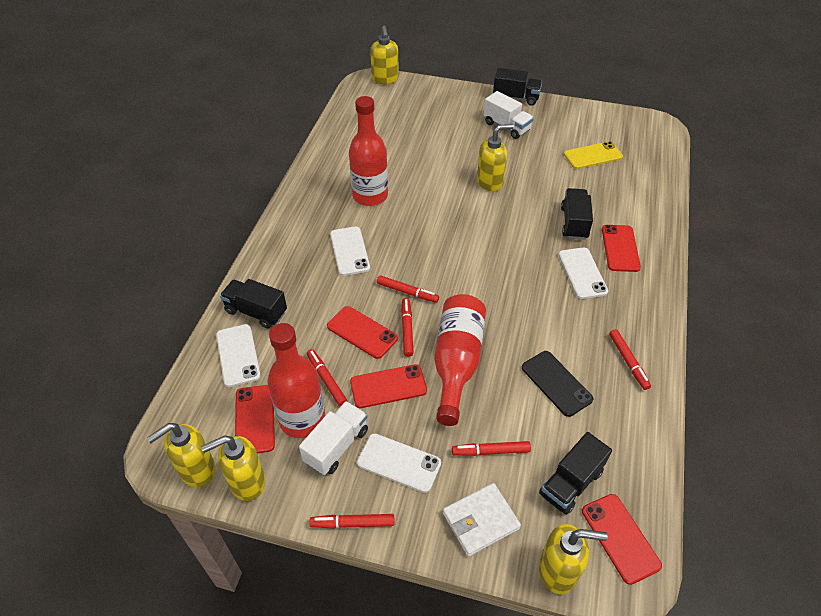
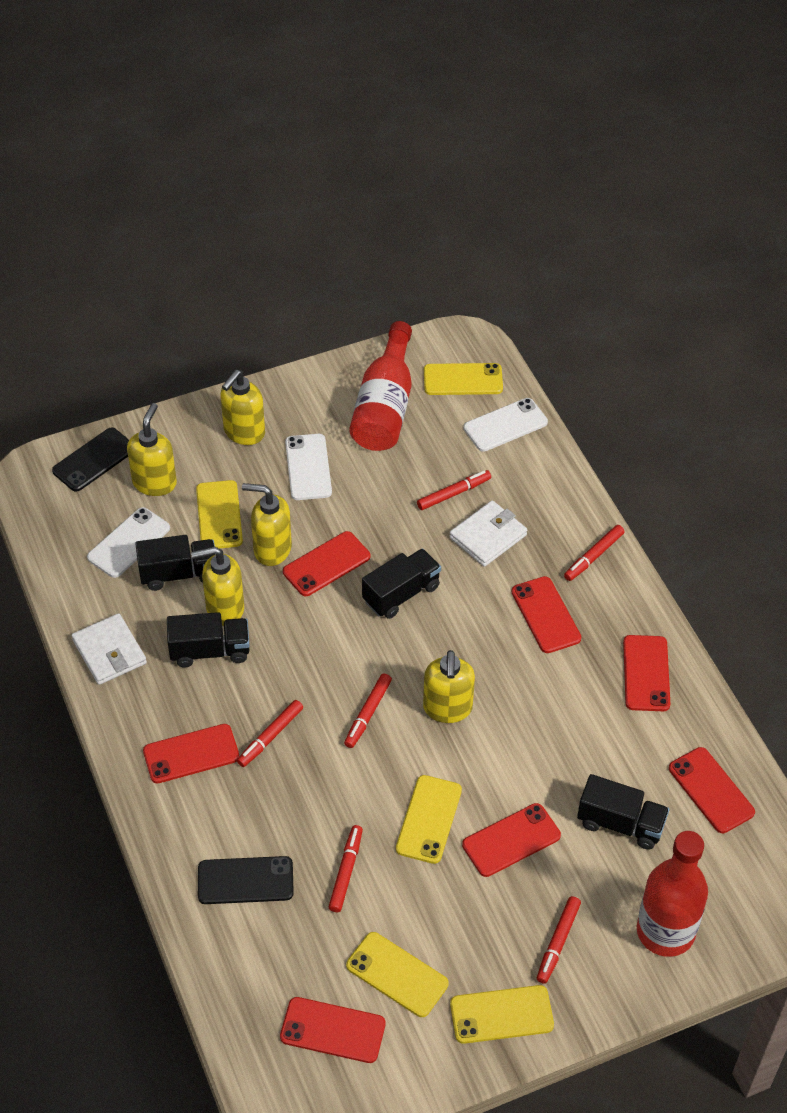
black phone: [522,351,593,417] = 1 -> [52,428,129,492] [198,856,294,904] = 2
red bottle: [268,323,325,438] [349,96,388,206] [434,294,486,426] = 3 -> [349,321,412,451] [637,831,708,957] = 2
red phone: [235,385,275,453] [327,306,398,359] [350,364,427,408] [582,494,662,585] [602,225,641,272] = 5 -> [143,724,239,783] [280,997,386,1063] [283,531,371,596] [462,803,561,877] [511,576,581,653] [623,635,670,711] [669,747,755,833] = 7
white phone: [216,324,261,387] [330,227,370,276] [357,433,441,493] [559,248,608,299] = 4 -> [87,507,170,578] [285,434,332,500] [464,398,548,452] = 3
white truck: [299,401,368,475] [484,91,534,139] = 2 -> none = 0
white wallet: [443,483,521,557] = 1 -> [72,613,147,685] [449,500,527,567] = 2
yellow phone: [564,141,623,169] = 1 -> [196,480,243,549] [346,932,449,1017] [396,775,462,864] [424,363,503,395] [450,985,554,1044] = 5

